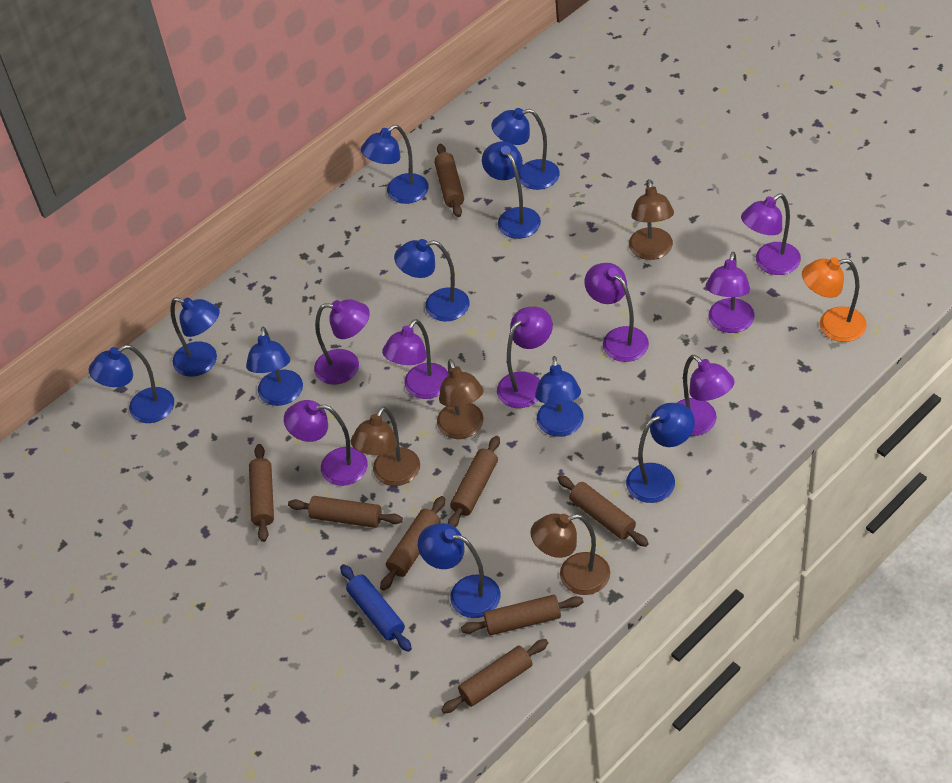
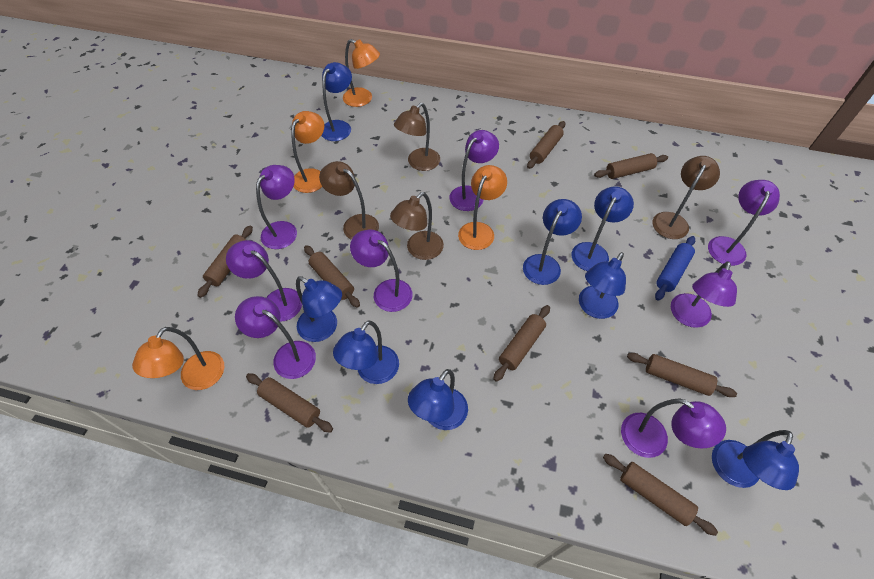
blue lamp: [89,345,174,423] [170,297,220,377] [246,327,303,406] [361,125,429,204] [394,239,470,321] [418,523,501,618] [482,141,541,239] [491,108,560,190] [535,356,584,437] [626,403,695,503] = 10 -> [296,276,342,342] [321,62,352,141] [333,320,399,384] [408,369,468,430] [523,199,582,285] [571,186,634,271] [579,252,626,319] [712,430,799,490] = 8
orange lamp: [802,257,867,342] = 1 -> [132,327,224,390] [291,111,324,193] [343,39,380,107] [458,165,507,250] = 4

